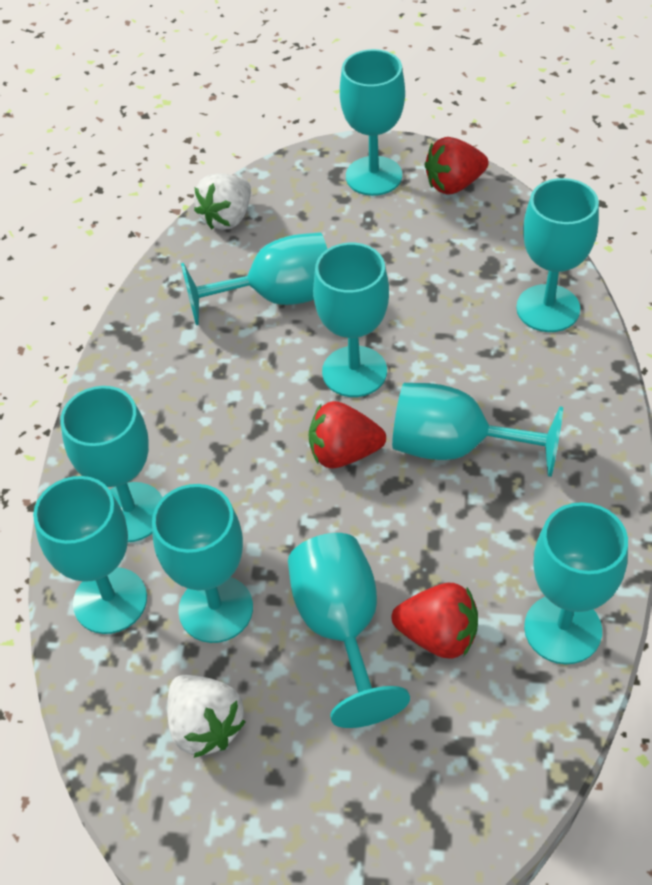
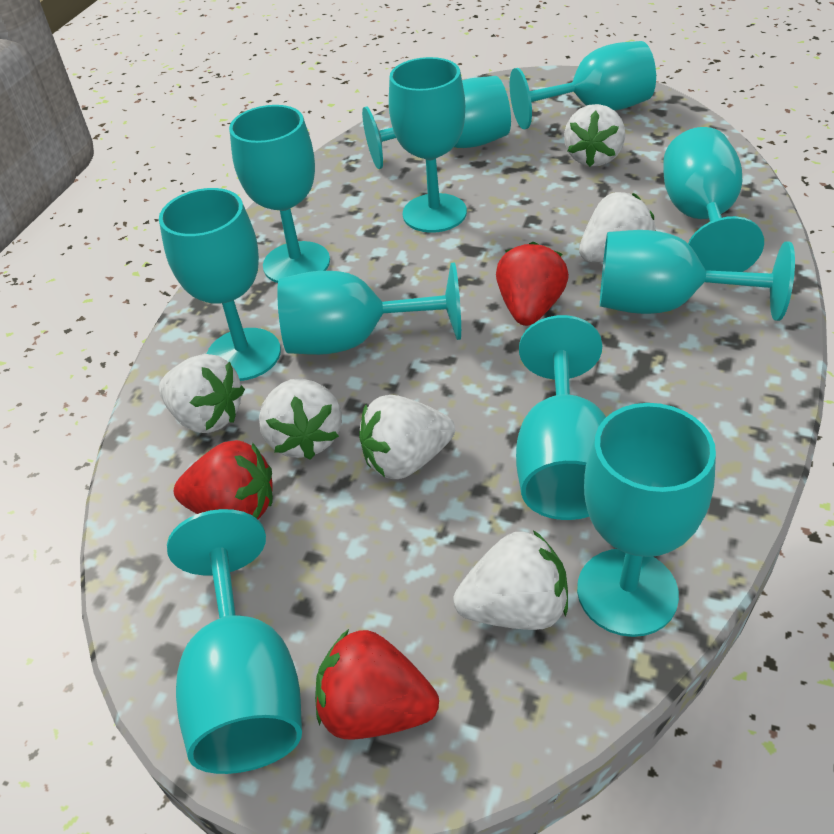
turquoise goblet: [33,476,147,634] [60,386,163,542] [152,484,253,643] [181,232,327,325] [288,533,410,728] [313,243,389,397] [340,49,405,196] [392,383,563,477] [516,178,599,332] [524,502,628,664] = 10 -> [159,188,281,381] [167,509,302,774] [229,105,330,283] [277,262,461,355] [362,76,511,169] [389,57,467,233] [510,41,656,129] [516,315,606,520] [577,403,716,637] [600,230,795,321] [664,127,764,272] = 11
white strawberry: [167,675,246,758] [194,173,251,230] = 2 -> [159,354,245,433] [259,378,342,460] [359,395,455,479] [453,530,568,630] [564,104,625,167] [579,192,656,262] = 6

